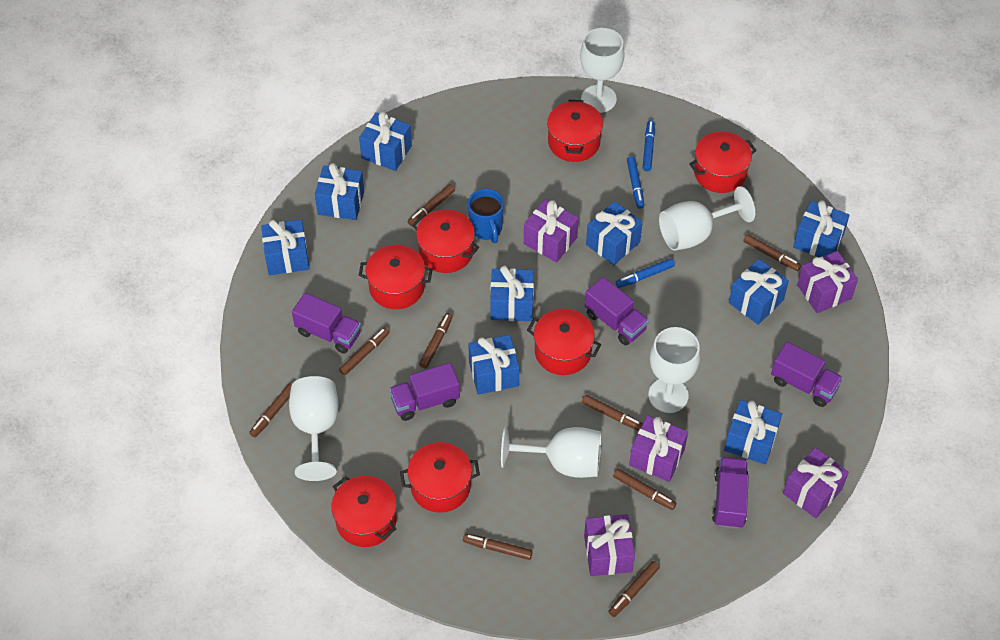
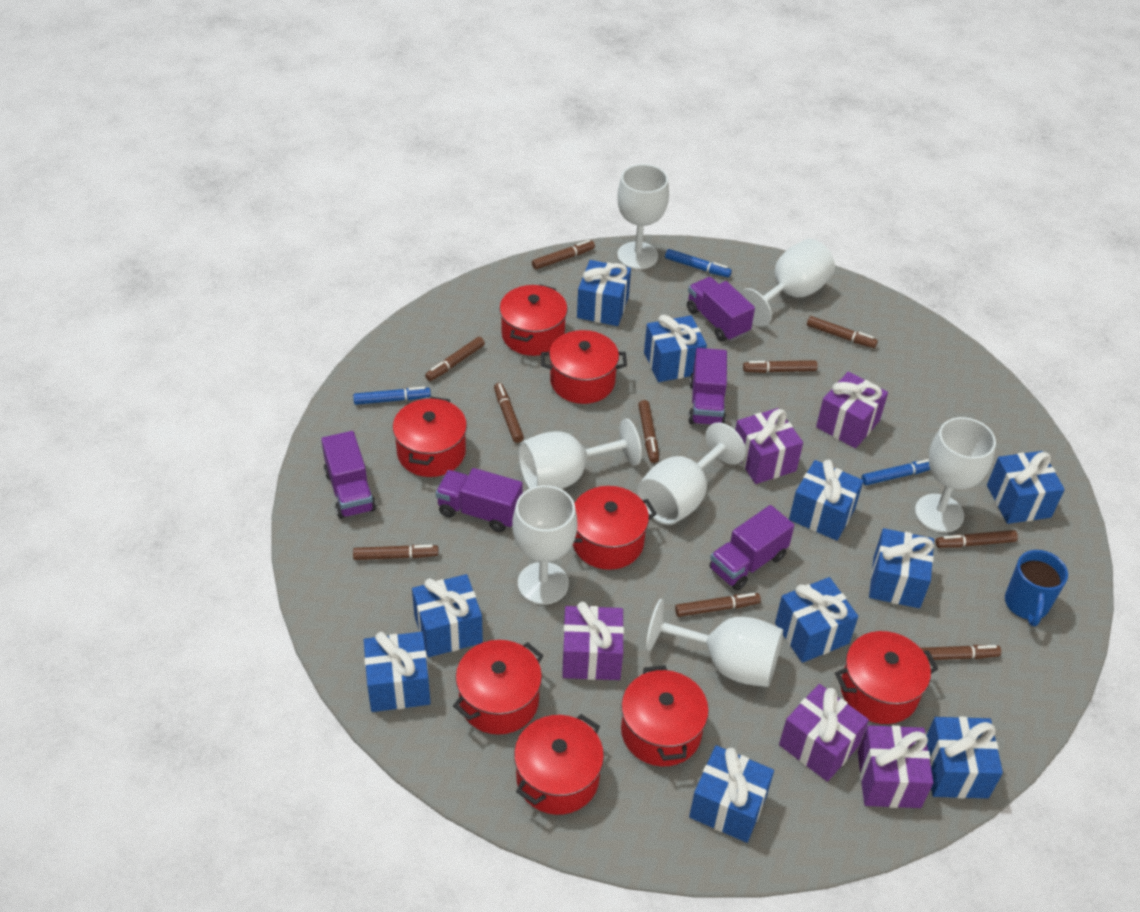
blue gift: [261,220,309,275] [315,163,364,220] [359,111,412,171] [468,335,519,395] [490,266,534,321] [586,201,643,265] [724,400,782,464] [729,259,789,325] [793,200,850,257] = 9 -> [364,632,431,712] [412,574,483,657] [577,260,631,326] [644,315,707,382] [689,745,774,843] [775,577,858,663] [789,460,863,541] [869,528,934,608] [926,717,1003,798] [987,451,1065,524] = 10
brown marker: [249,383,292,437] [339,327,389,375] [408,184,455,226] [419,313,453,368] [463,534,533,560] [582,395,643,431] [608,561,660,617] [613,469,676,510] [743,234,801,271] = 9 -> [353,545,439,560] [425,337,485,381] [494,383,524,443] [532,240,595,269] [638,400,659,463] [675,593,761,617] [743,360,818,373] [807,316,878,348] [921,645,1001,660] [935,530,1018,548] = 10
red pot: [331,476,397,547] [359,245,433,309] [400,442,480,513] [412,209,479,273] [527,309,601,375] [547,100,603,162] [689,132,757,193] = 7 -> [393,397,467,477] [453,640,544,735] [500,284,568,356] [514,714,604,815] [541,330,627,404] [573,486,657,570] [621,665,709,766] [835,631,938,724] = 8
white goblet: [289,376,339,481] [501,426,601,478] [580,28,624,113] [648,327,700,413] [659,186,755,251] = 5 -> [512,485,577,605] [518,418,642,489] [617,164,669,269] [637,422,746,525] [646,599,783,687] [739,239,835,327] [915,417,996,532] = 7

